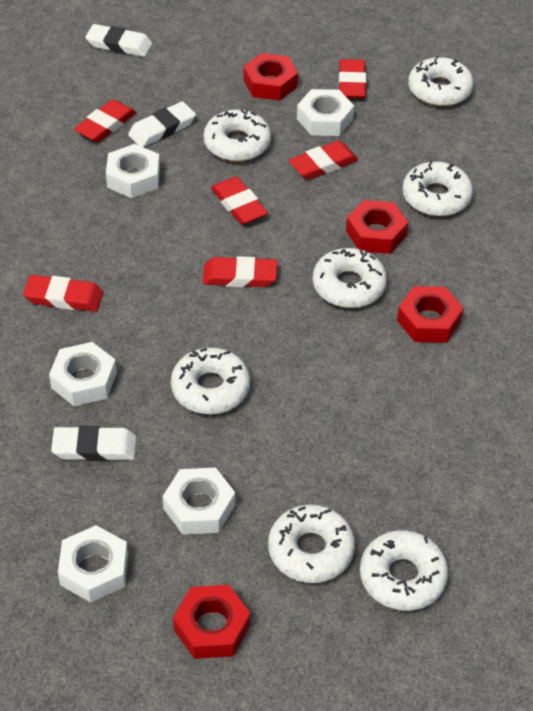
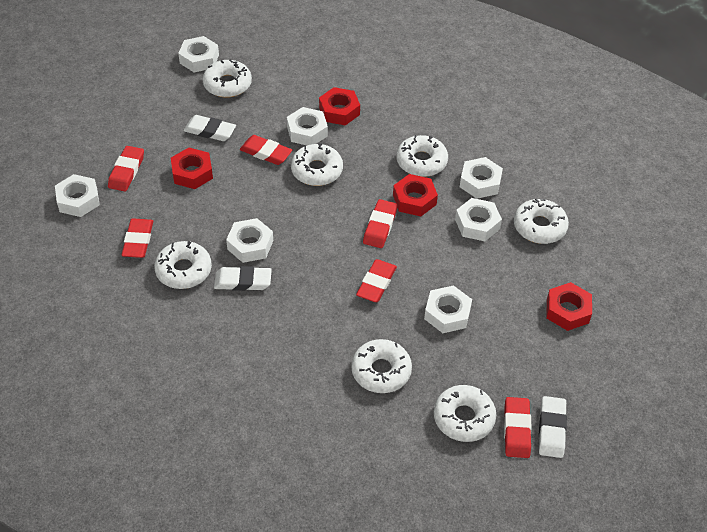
white nut: [49,342,117,406] [58,525,128,603] [106,144,160,198] [163,467,235,535] [297,89,354,136] = 5 -> [55,174,100,217] [178,36,219,72] [226,218,273,263] [287,107,328,145] [424,285,472,333] [455,198,502,241] [460,157,503,199] = 7

